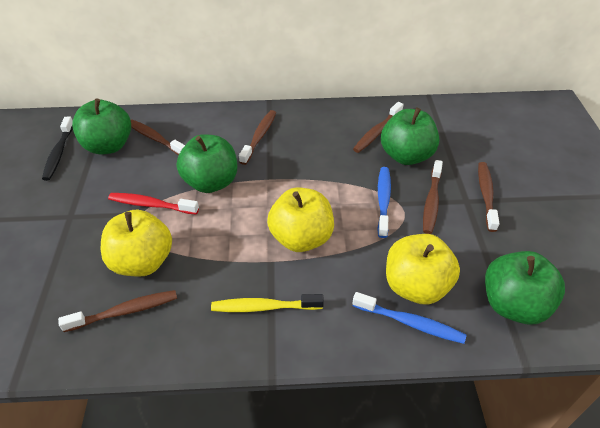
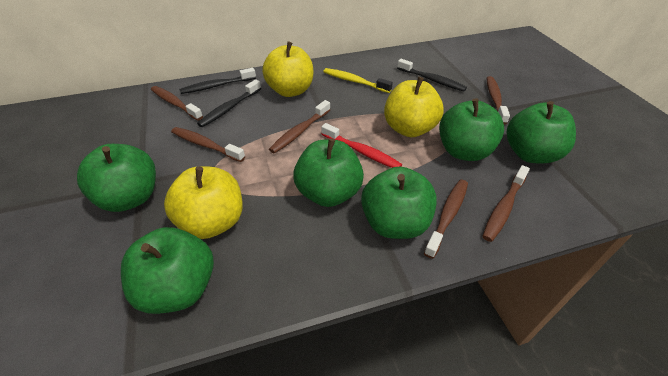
black toothbrush: [42,117,73,181] = 1 -> [179,68,256,94] [197,79,261,127] [397,59,467,92] = 3
blue toothbrush: [352,292,466,344] [377,167,391,238] = 2 -> none = 0
green apple: [72,98,131,155] [176,134,237,193] [381,108,439,165] [485,251,565,324] = 4 -> [77,144,156,212] [121,227,214,314] [293,138,364,207] [361,166,437,239] [439,98,504,161] [507,101,576,164] = 6

